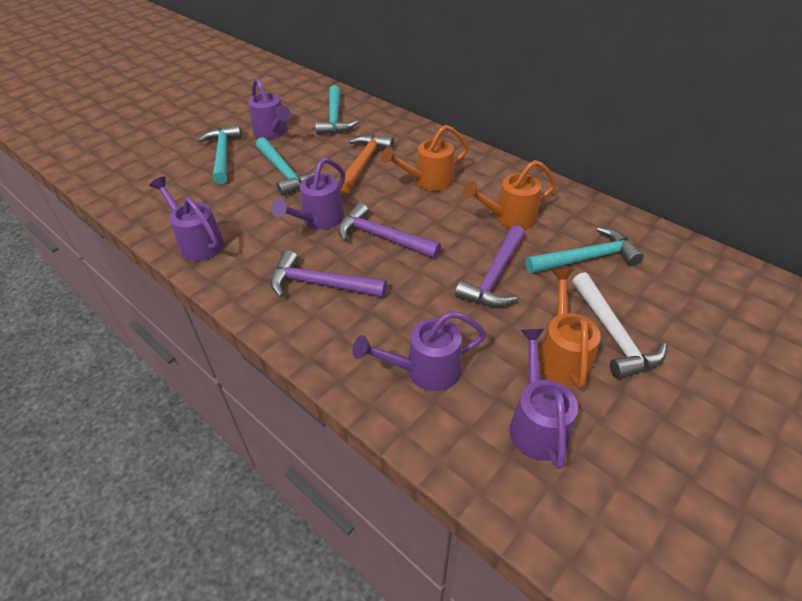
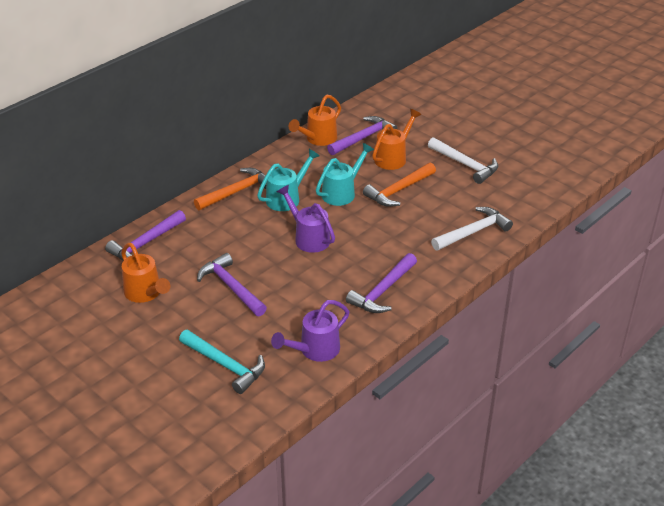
orange hammer: [338,134,394,193] = 1 -> [194,168,266,210] [363,162,436,207] = 2
purple hammer: [271,250,387,297] [338,203,441,259] [455,225,525,307] = 3 -> [105,210,186,261] [197,253,267,317] [327,116,398,155] [346,253,417,313] = 4
purple watering can: [149,176,224,261] [248,77,290,139] [271,158,345,229] [353,311,486,391] [509,329,578,469] = 5 -> [271,300,349,362] [277,185,335,253] = 2
turquoise hammer: [197,125,242,184] [256,137,316,196] [315,85,358,135] [526,227,644,274] = 4 -> [179,330,265,394] = 1
turquoise watering can: none = 0 -> [257,149,320,211] [316,143,374,206] = 2
white hammer: [572,272,667,379] = 1 -> [428,137,498,184] [431,207,513,250] = 2

